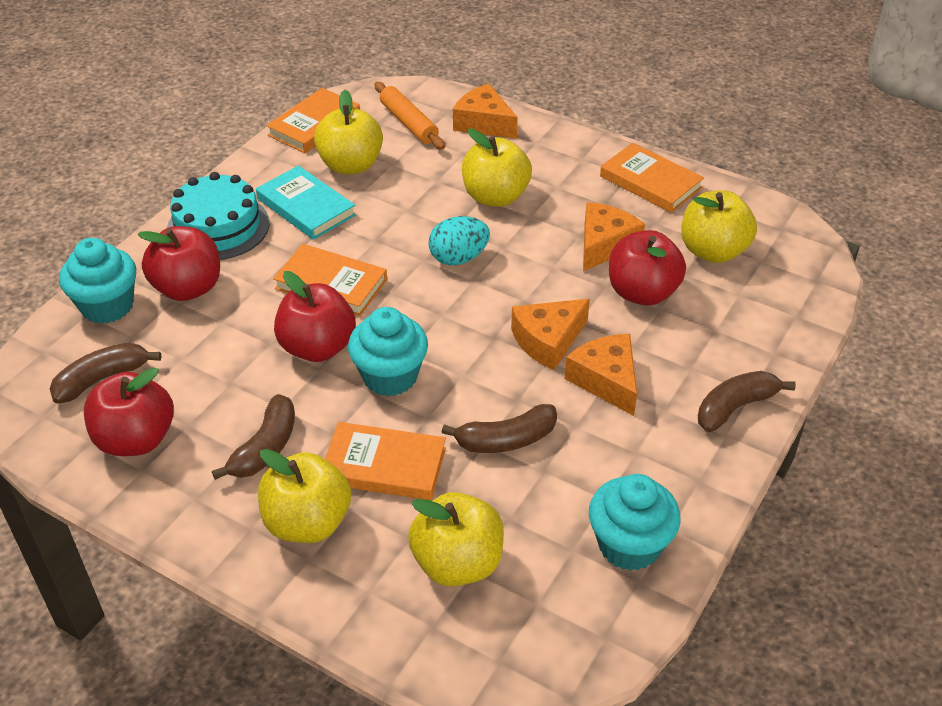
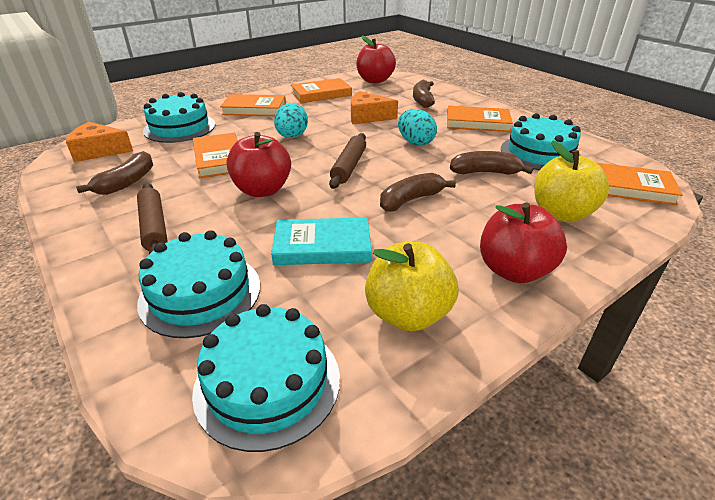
brown rolling pin: none = 0 -> [137,183,168,254] [329,133,366,189] = 2
orange book: [266,88,360,153] [273,244,387,316] [325,422,446,500] [600,143,704,213] = 4 -> [193,133,238,178] [220,94,286,116] [291,78,352,103] [447,106,513,132] [597,163,683,205] = 5
orange cheese: [453,84,518,139] [511,299,590,370] [564,334,637,416] [583,202,645,271] = 4 -> [66,122,133,162] [351,91,398,124] = 2
orange rolling pin: [374,82,445,150] = 1 -> none = 0
red apple: [84,367,174,456] [138,226,220,301] [274,271,356,362] [609,230,686,305] = 4 -> [226,132,291,197] [356,36,396,83] [480,203,567,283] = 3
turquoise cake: [167,172,269,260] = 1 -> [137,230,260,338] [143,92,215,143] [192,304,340,452] [501,113,581,170] = 4
turquoise cupcake: [59,238,136,324] [348,307,428,396] [589,474,681,571] = 3 -> none = 0
turquoise egg: [429,216,490,265] = 1 -> [274,103,308,138] [398,109,437,146] = 2
yellow apple: [258,449,351,543] [314,90,383,174] [408,492,504,586] [462,128,532,207] [681,190,757,263] = 5 -> [365,242,459,332] [534,140,609,223] = 2

